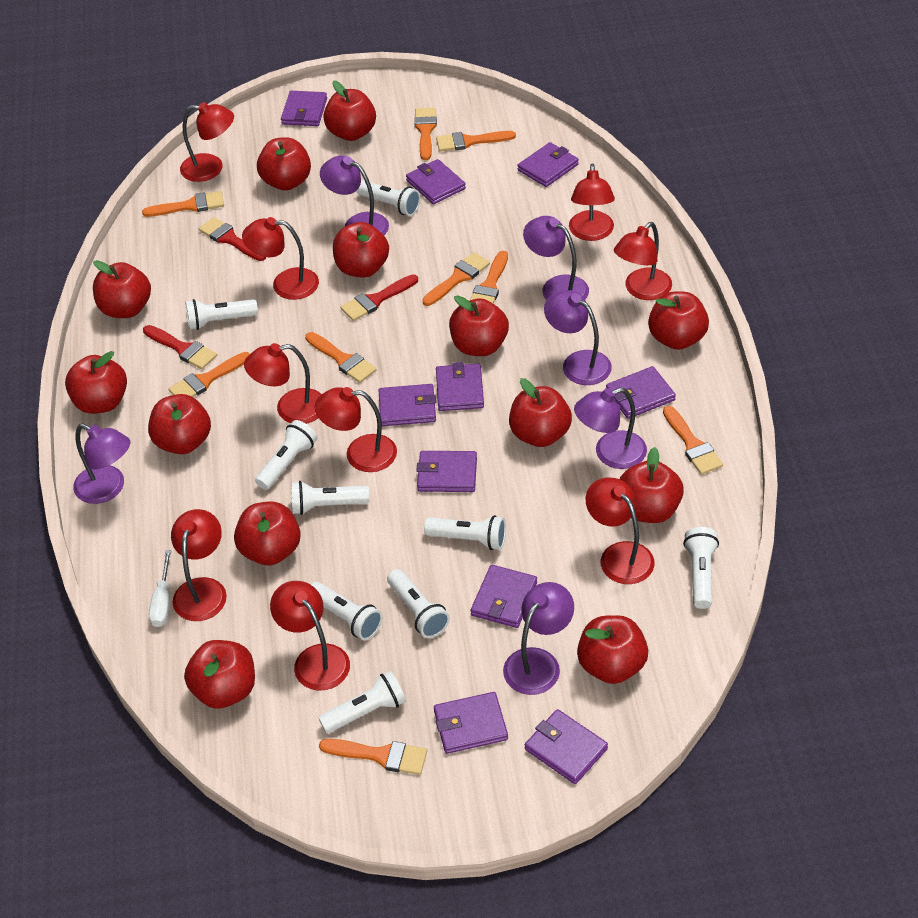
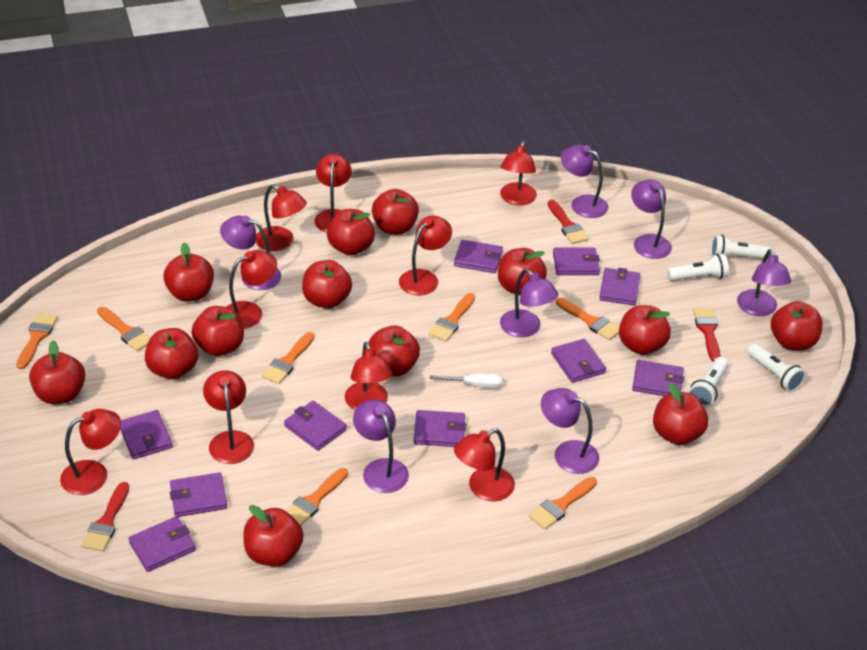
orange brush: [142,191,224,217] [168,352,250,397] [305,332,377,383] [319,739,427,775] [414,107,437,160] [422,252,490,306] [436,131,516,152] [470,251,508,303] [663,406,723,475] = 9 -> [16,313,58,369] [97,307,151,351] [262,332,315,384] [285,468,348,525] [429,293,475,342] [529,477,597,530] [556,298,619,340] = 7
purple lamp: [73,424,130,504] [320,156,389,235] [503,582,574,695] [523,216,589,300] [544,290,612,385] [574,388,647,469] = 6 -> [220,216,281,290] [353,400,409,493] [500,269,558,337] [541,388,599,474] [561,145,608,218] [631,179,672,259] [737,249,791,316] = 7
white flashlight: [185,299,258,330] [255,420,317,490] [291,481,369,515] [311,582,382,640] [318,671,406,733] [356,180,420,216] [387,569,450,638] [424,515,506,550] [683,527,719,609] = 9 -> [667,254,729,281] [689,357,728,407] [711,235,771,259] [747,343,806,392] = 4

